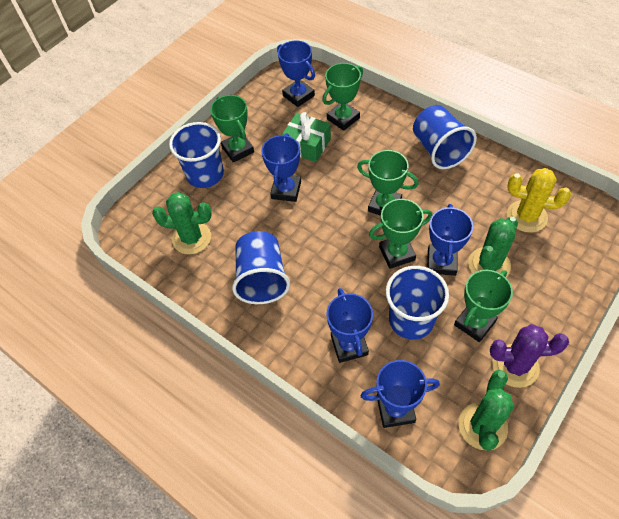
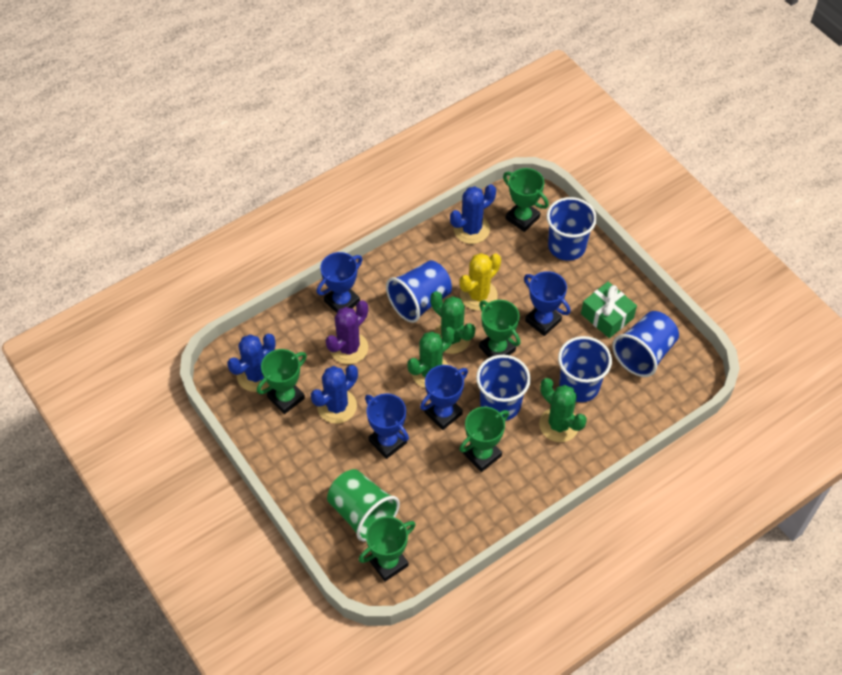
blue cactus: none = 0 -> [227,334,276,392] [311,365,358,424] [450,184,496,244] = 3
blue cup: [169,122,224,188] [232,231,290,304] [386,266,449,340] [413,105,477,169] = 4 -> [386,260,452,323] [476,355,531,421] [547,197,597,261] [558,336,612,402] [612,311,679,377] = 5
blue trophy: [261,133,301,202] [277,40,315,107] [326,288,373,363] [361,360,440,428] [427,204,474,276] = 5 -> [317,252,363,313] [365,394,409,459] [420,365,468,430] [524,271,571,336] = 4
green cup: none = 0 -> [327,469,400,542] = 1

